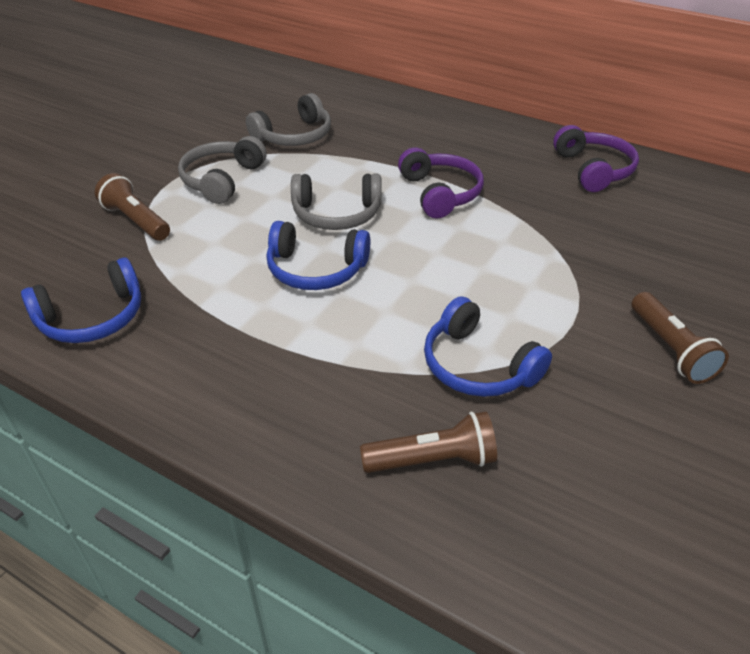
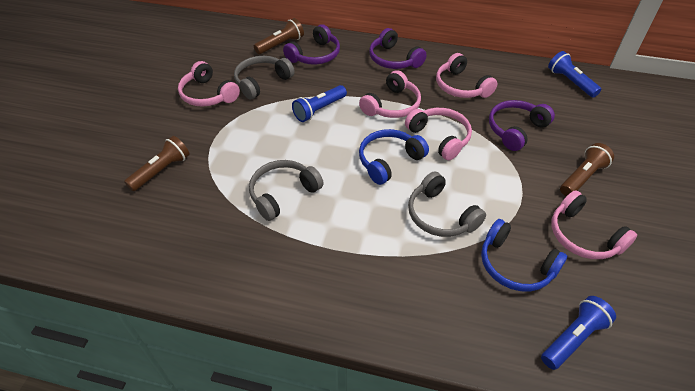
blue flashlight: none = 0 -> [292,85,347,122] [541,296,616,370] [548,51,601,98] = 3
blue headphones: [21,257,141,343] [266,221,370,290] [424,296,552,397] = 3 -> [359,129,429,185] [481,219,567,291] = 2
pink headphones: none = 0 -> [178,61,240,107] [359,70,421,118] [405,108,472,160] [436,53,498,98] [551,190,637,259] = 5
purple headphones: [398,147,484,218] [553,125,639,192] = 2 -> [283,24,340,65] [369,28,427,69] [489,100,555,151] = 3

